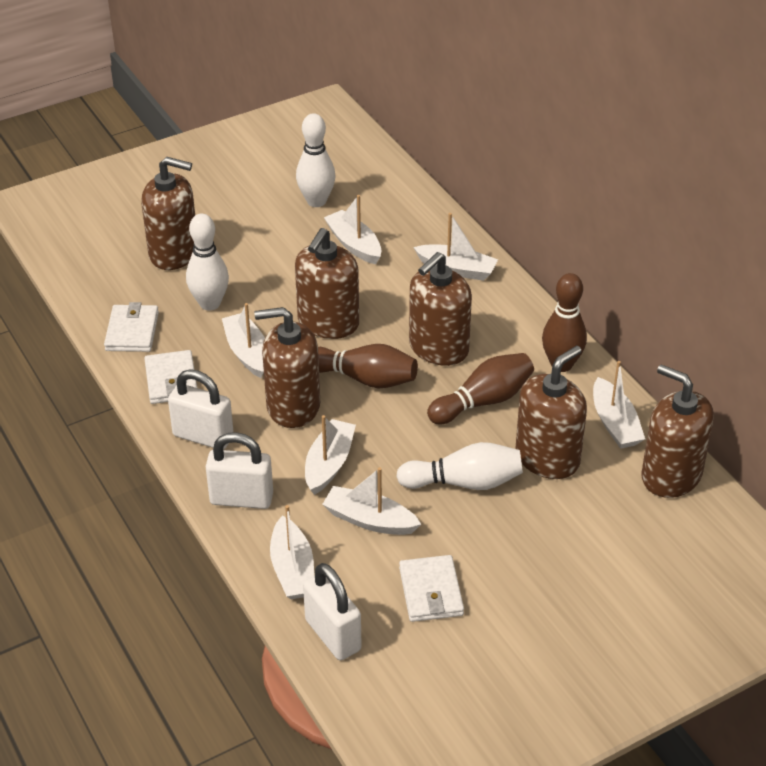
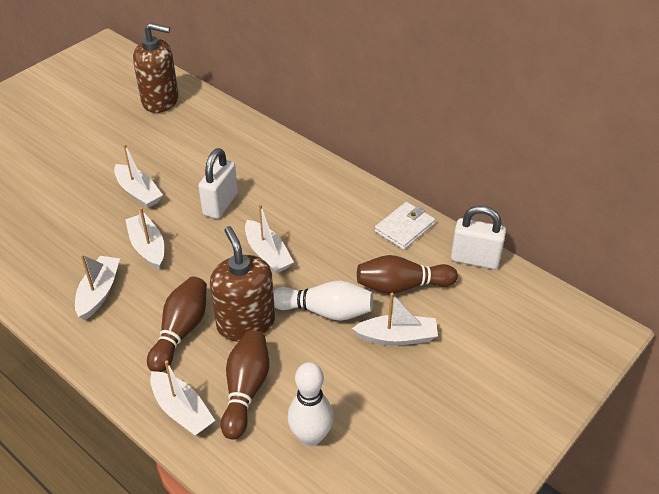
brown soap dispenser: [141,157,195,270] [254,307,320,428] [295,228,359,339] [409,252,472,366] [516,346,587,479] [641,364,714,498] = 6 -> [133,23,179,113] [210,226,275,342] = 2
white boat: [222,303,265,378] [270,505,314,599] [305,415,356,495] [322,467,421,535] [324,195,381,264] [413,213,498,281] [593,361,645,449] = 7 -> [75,254,120,320] [114,144,163,208] [125,207,164,269] [150,361,215,436] [245,204,294,274] [352,293,438,346] = 6
white bowling pin: [186,214,229,311] [296,113,335,207] [396,442,523,490] = 3 -> [273,281,373,321] [287,362,334,446] = 2
white padlock: [168,369,234,450] [206,432,273,509] [303,563,362,660] = 3 -> [198,148,238,219] [451,206,506,269] = 2
white wallet: [104,302,159,352] [144,350,197,404] [399,555,464,622] = 3 -> [375,202,435,250] = 1

